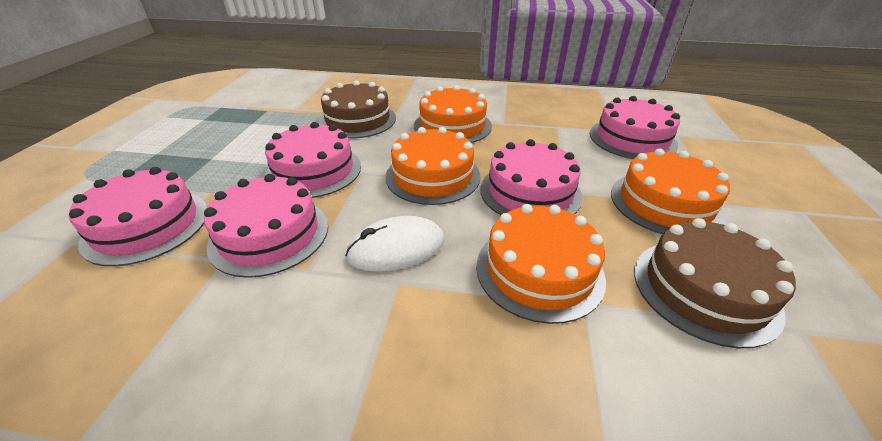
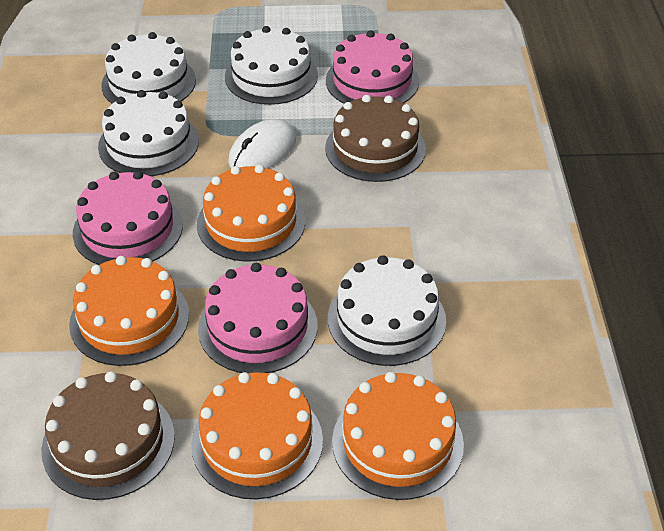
pink cake: [69,167,207,266] [204,174,328,278] [265,122,361,198] [480,139,582,215] [590,96,680,159] = 5 -> [73,171,183,265] [198,263,318,373] [326,30,419,104] = 3
white cake: none = 0 -> [98,90,199,176] [101,32,196,104] [225,26,318,105] [328,255,446,366] = 4

